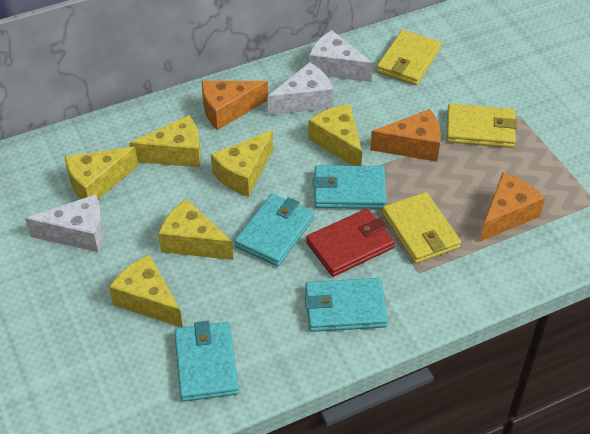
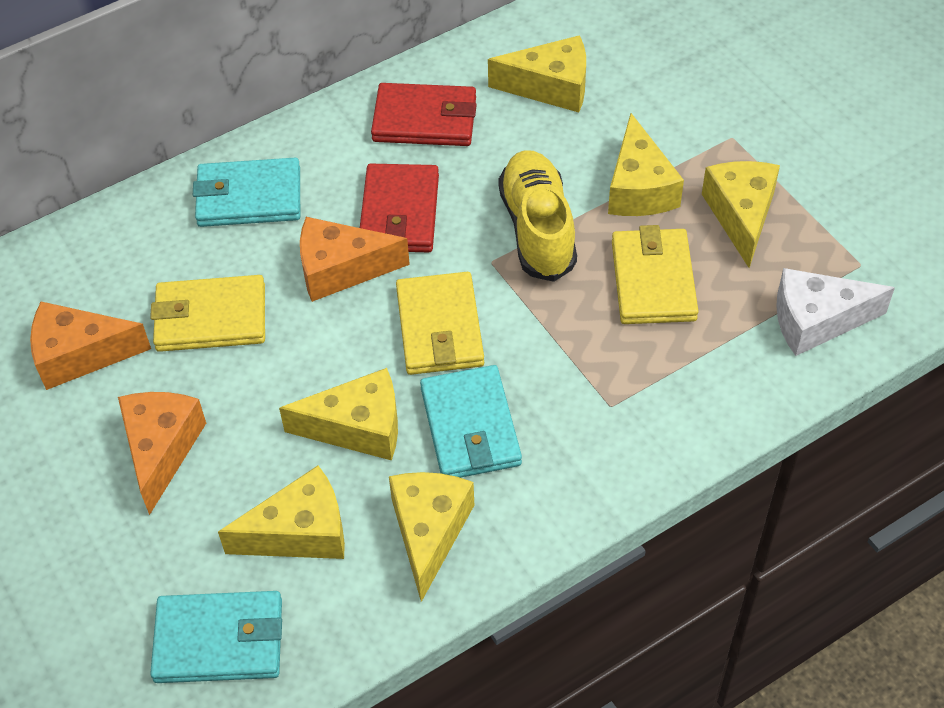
red wallet: [306,209,395,277] = 1 -> [360,164,439,252] [371,83,477,146] = 2
turquoise wallet: [174,321,239,402] [234,194,314,266] [305,278,388,332] [313,165,386,209] = 4 -> [150,591,282,683] [193,158,300,227] [420,365,522,478] = 3
white cheese: [25,194,104,252] [268,62,333,115] [309,30,373,82] = 3 -> [776,268,895,356] = 1
yellow shoe: none = 0 -> [498,150,577,282] = 1

